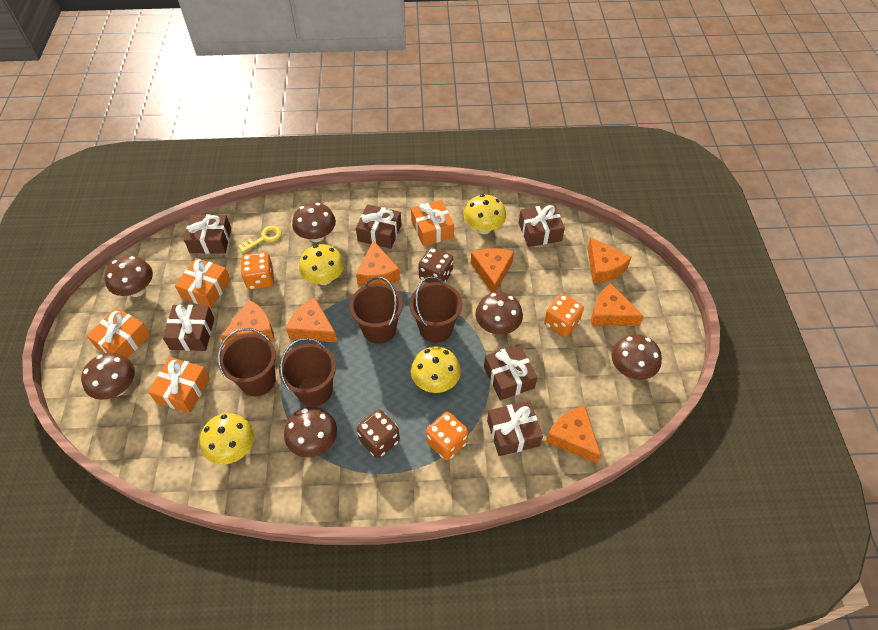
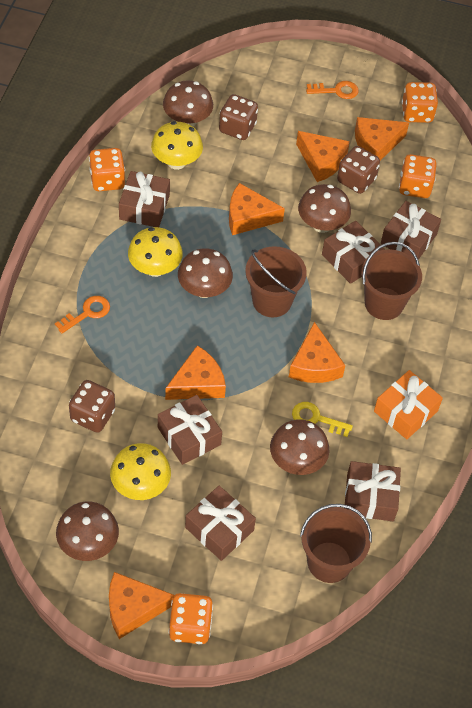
brown bucket: [218,328,276,396] [279,338,336,407] [350,277,403,344] [409,276,463,343] = 4 -> [245,246,307,317] [300,504,372,583] [361,242,422,320] = 3
brown dice: [357,410,400,458] [418,247,453,283] = 2 -> [69,380,115,433] [219,94,258,140] [337,146,380,194] = 3
brown mushroom: [81,353,135,400] [105,256,153,297] [284,406,337,457] [292,203,336,242] [475,292,523,335] [611,334,662,380] = 6 -> [56,501,119,561] [163,81,213,126] [178,248,233,298] [270,419,329,475] [298,184,351,233] = 5
orange cheese: [221,300,275,345] [286,297,337,342] [356,240,400,286] [471,248,514,293] [546,406,601,463] [587,237,632,283] [591,284,644,326] = 7 -> [109,572,175,639] [165,345,226,400] [229,183,285,235] [289,322,346,383] [296,131,350,182] [355,117,409,161] = 6
orange dice: [241,252,274,290] [426,412,468,460] [544,294,584,337] = 3 -> [89,148,125,191] [169,593,213,644] [399,154,437,198] [402,82,438,123] = 4
orange gift: [87,308,150,359] [148,357,210,413] [175,258,231,308] [411,200,454,246] = 4 -> [374,370,443,439] = 1
orange key: none = 0 -> [55,296,110,333] [306,81,359,99] = 2
yellow mushroom: [200,413,254,464] [299,244,344,285] [411,346,461,393] [464,194,506,234] = 4 -> [110,443,171,500] [128,227,183,277] [151,121,203,170] = 3

